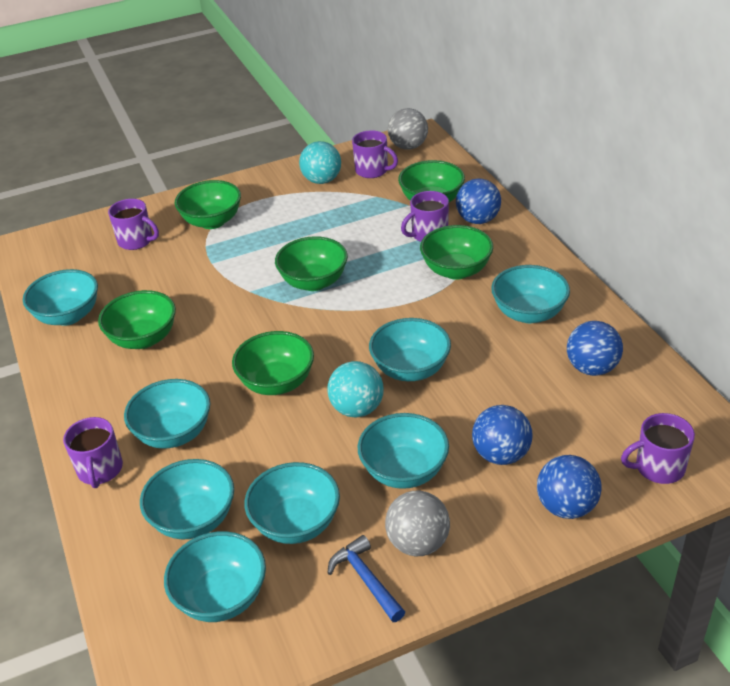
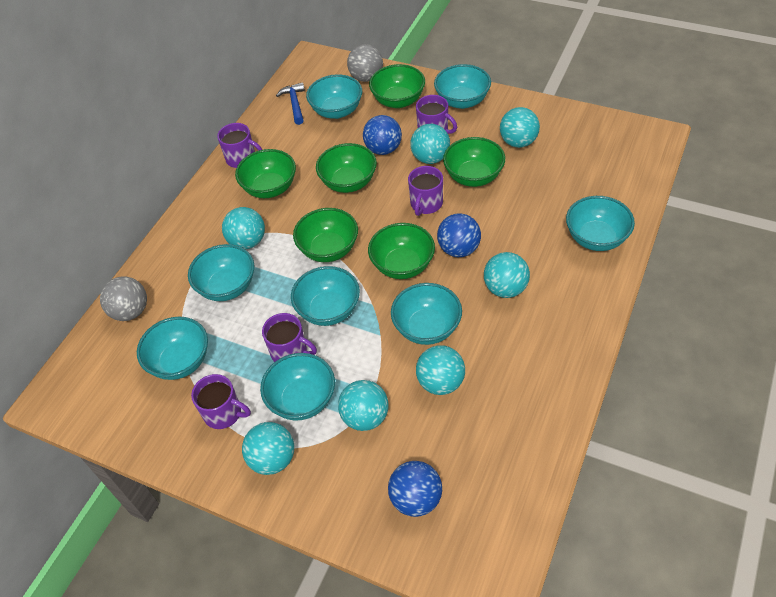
blue ball: [456,179,501,224] [472,405,533,465] [537,455,602,519] [567,321,623,376] = 4 -> [363,115,402,155] [388,461,442,517] [437,213,481,257] = 3
turquoise ball: [299,141,341,184] [327,361,384,418] = 2 -> [222,207,265,249] [242,422,294,475] [338,380,389,431] [410,124,450,164] [416,345,465,395] [484,252,530,298] [500,107,540,148] = 7

